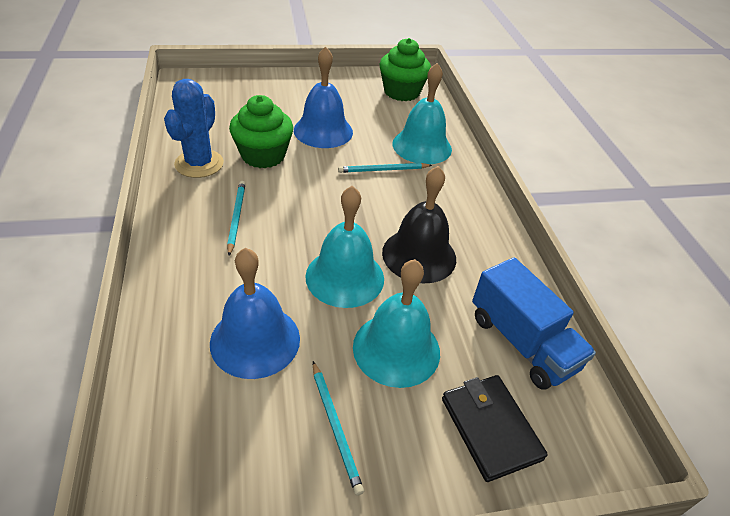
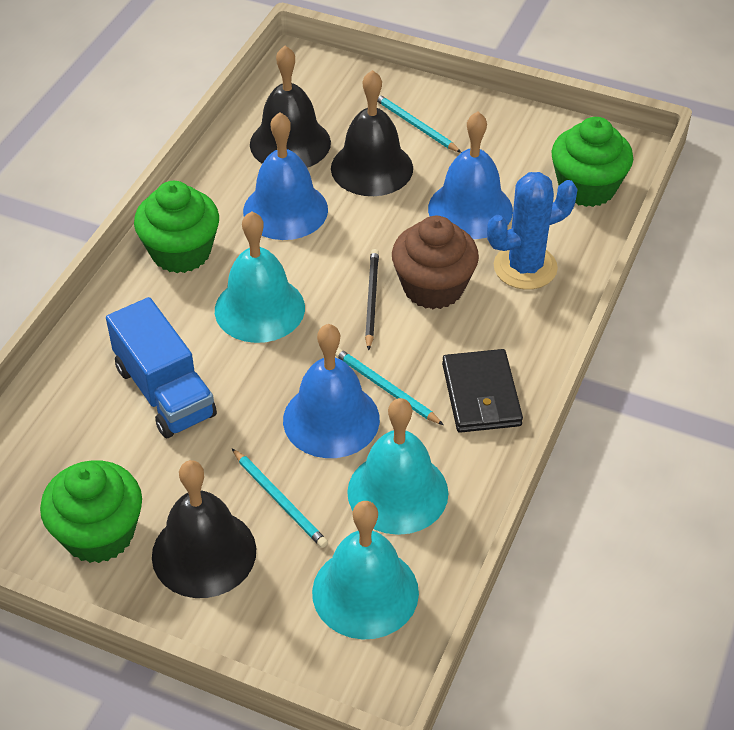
black bell: [382,166,456,283] = 1 -> [152,460,256,598] [250,46,331,168] [331,70,413,196] = 3
black pencil: none = 0 -> [365,249,379,351] = 1
blue bell: [210,248,300,379] [294,47,353,148] = 2 -> [243,112,328,240] [283,324,380,458] [428,112,513,239] = 3
brown cupcake: none = 0 -> [392,216,479,309] = 1
green cupcake: [229,95,293,168] [380,38,431,101] = 2 -> [40,461,142,563] [134,181,219,273] [552,117,633,207] = 3

